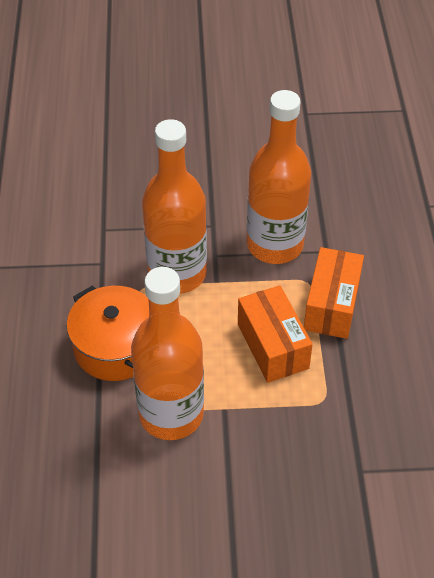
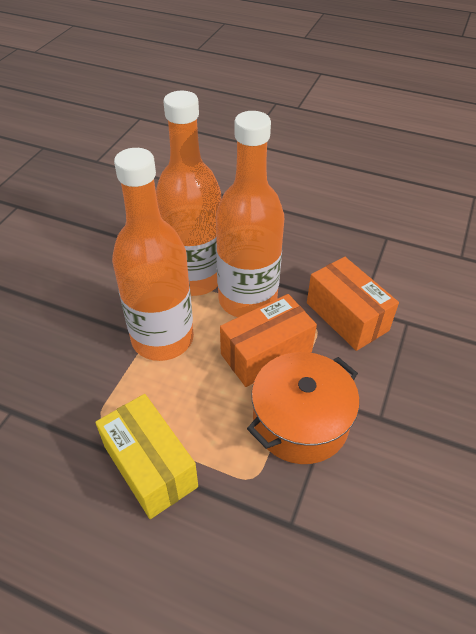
yellow box: none = 0 -> [95,394,198,519] = 1

